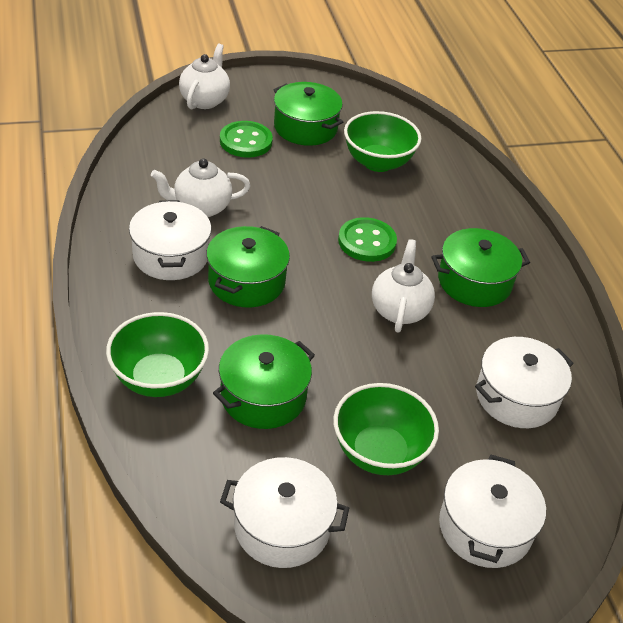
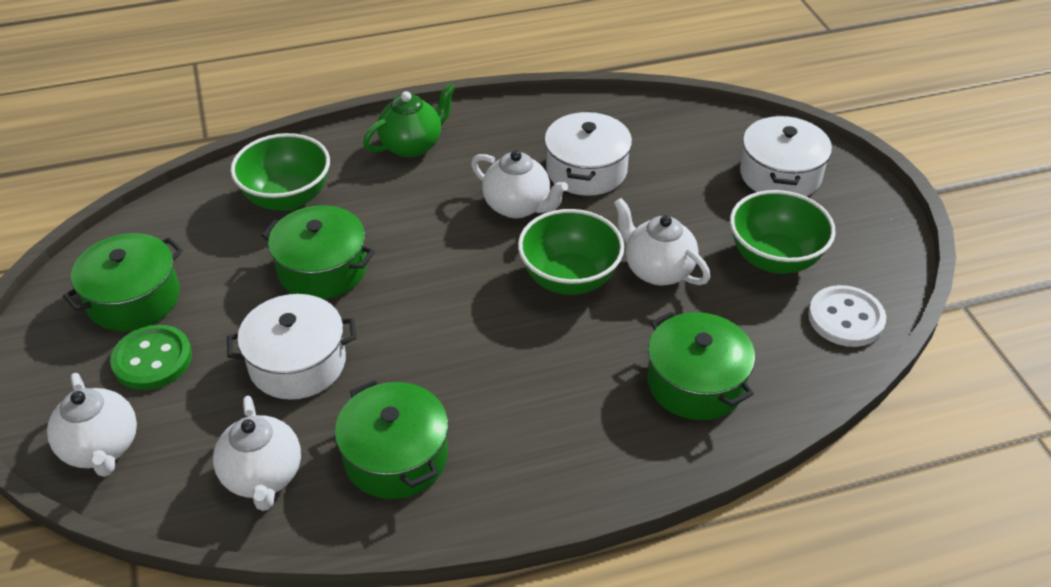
green button: [220,121,273,158] [338,217,397,262] = 2 -> [110,325,192,390] = 1
green teapot: none = 0 -> [363,83,456,158] = 1
white button: none = 0 -> [808,285,886,347] = 1
white pot: [129,200,212,280] [220,457,349,568] [439,455,546,568] [475,337,573,428] = 4 -> [227,294,356,400] [544,111,632,196] [740,115,832,196] = 3
white teapot: [151,159,250,217] [179,44,230,109] [372,239,435,333] = 3 -> [47,373,137,477] [213,396,301,511] [471,150,568,218] [614,198,710,286] = 4

